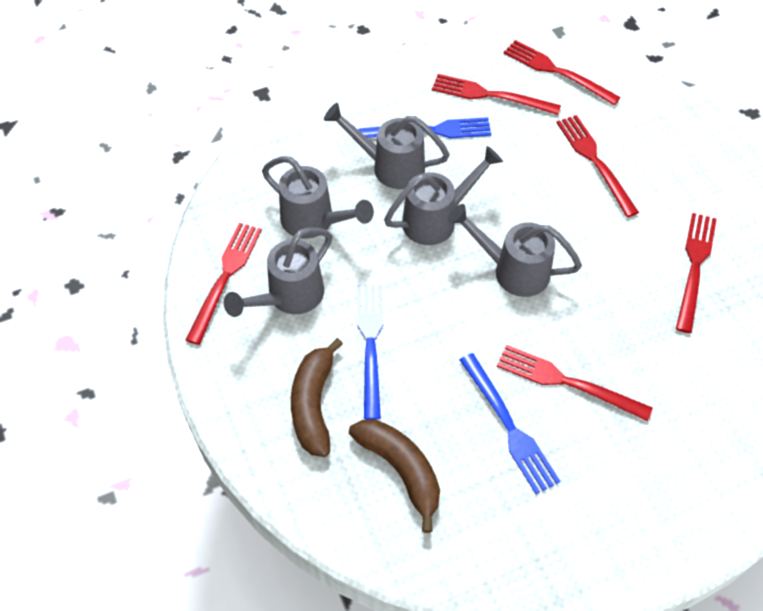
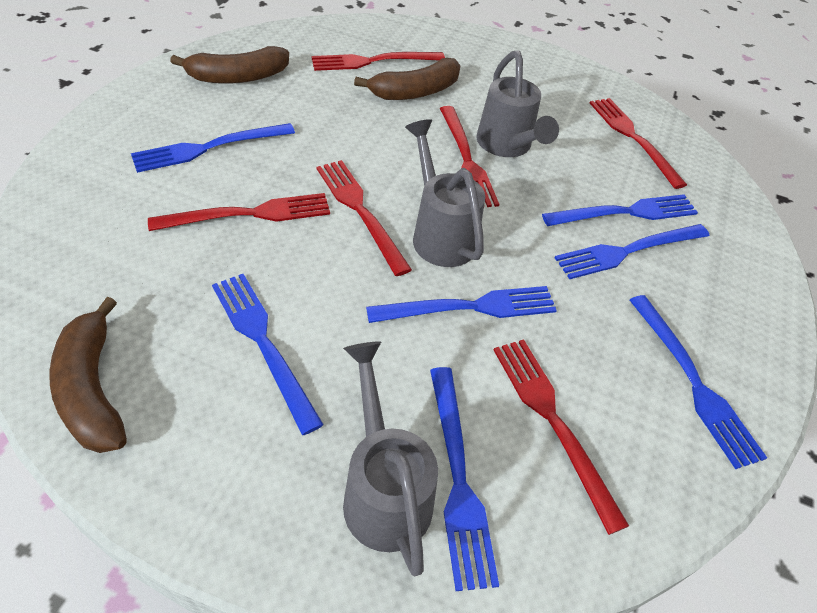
blue fork: [357,285,383,420] [358,117,491,138] [460,353,560,494] = 3 -> [131,123,295,173] [212,274,324,435] [366,286,557,323] [430,367,499,591] [542,194,698,226] [555,224,709,279] [630,295,767,469] = 7
brown banana: [291,338,343,457] [349,419,440,533] = 2 -> [50,297,127,453] [170,46,289,84] [354,58,461,100] = 3
grey watering can: [224,228,332,317] [262,156,374,239] [324,103,450,189] [384,146,503,245] [448,204,582,297] = 5 -> [343,341,438,576] [405,119,485,267] [476,51,559,157] = 3

